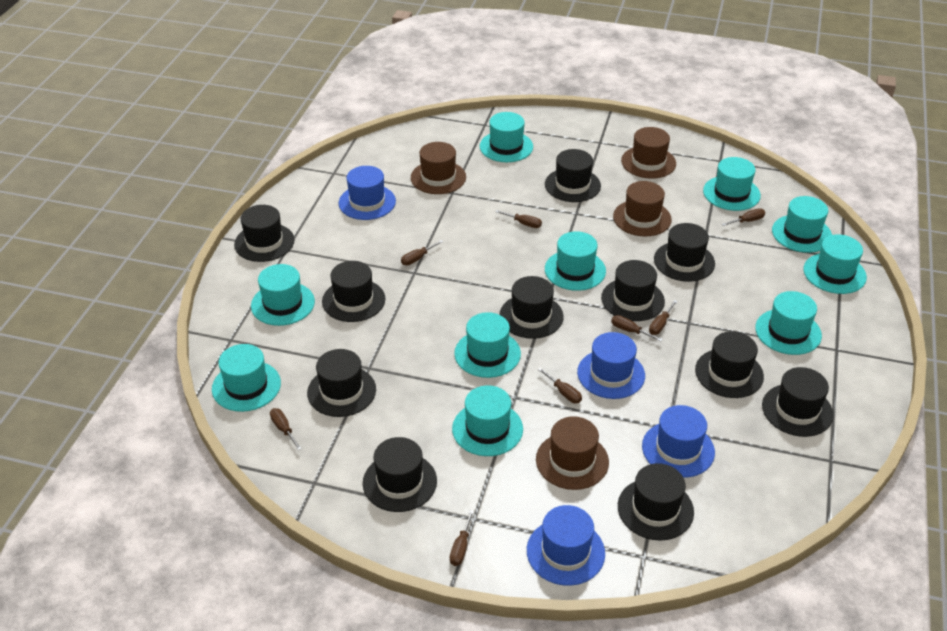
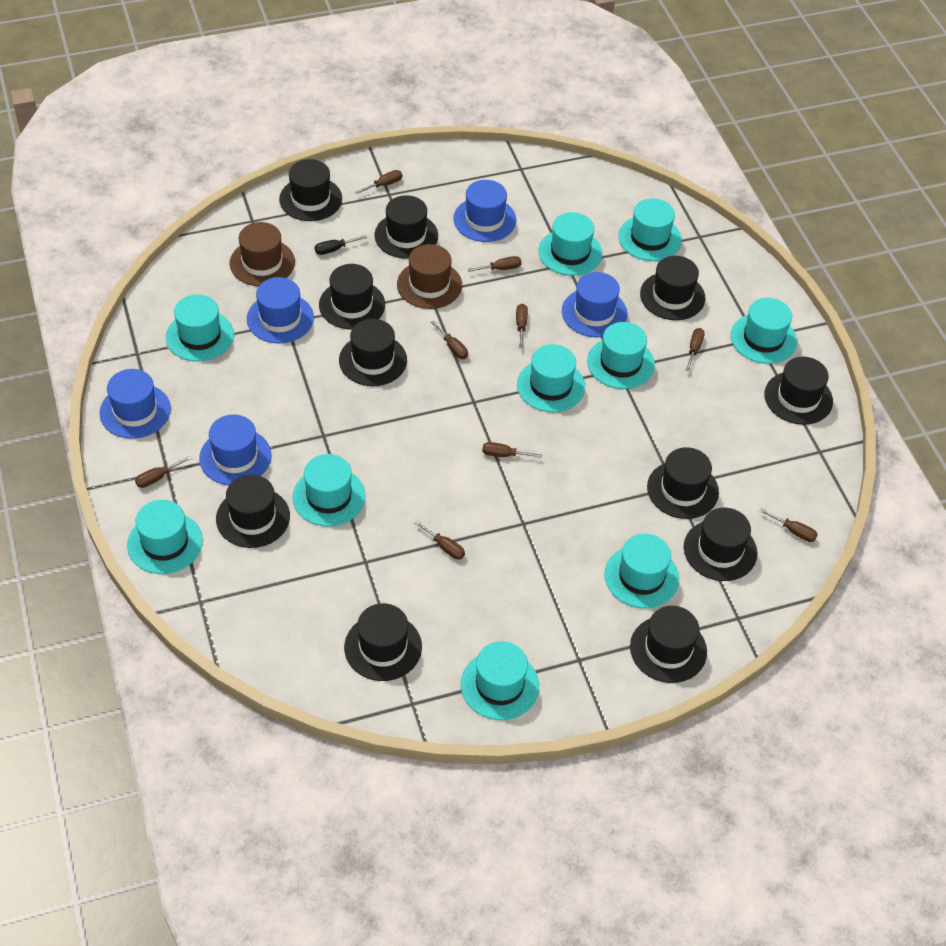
black screwdriver: none = 0 -> [314,235,367,255] = 1
blue hat: [339,166,396,220] [527,505,605,586] [577,332,645,399] [642,405,715,478] = 4 -> [99,369,171,439] [199,414,272,485] [247,277,314,344] [453,180,516,242] [562,272,628,337] = 5
brown hat: [411,142,466,194] [536,416,609,490] [613,181,672,237] [621,127,676,179] = 4 -> [230,222,295,286] [397,244,462,309] = 2
brown screwdriver: [270,408,302,450] [401,240,444,265] [450,510,474,566] [495,210,542,228] [538,368,582,403] [611,315,663,341] [649,300,678,335] [722,208,765,226] = 8 -> [135,456,192,488] [356,170,402,194] [414,521,465,560] [431,320,468,359] [468,256,522,272] [482,442,542,458] [516,304,528,348] [685,328,705,371] [760,508,818,542] = 9

